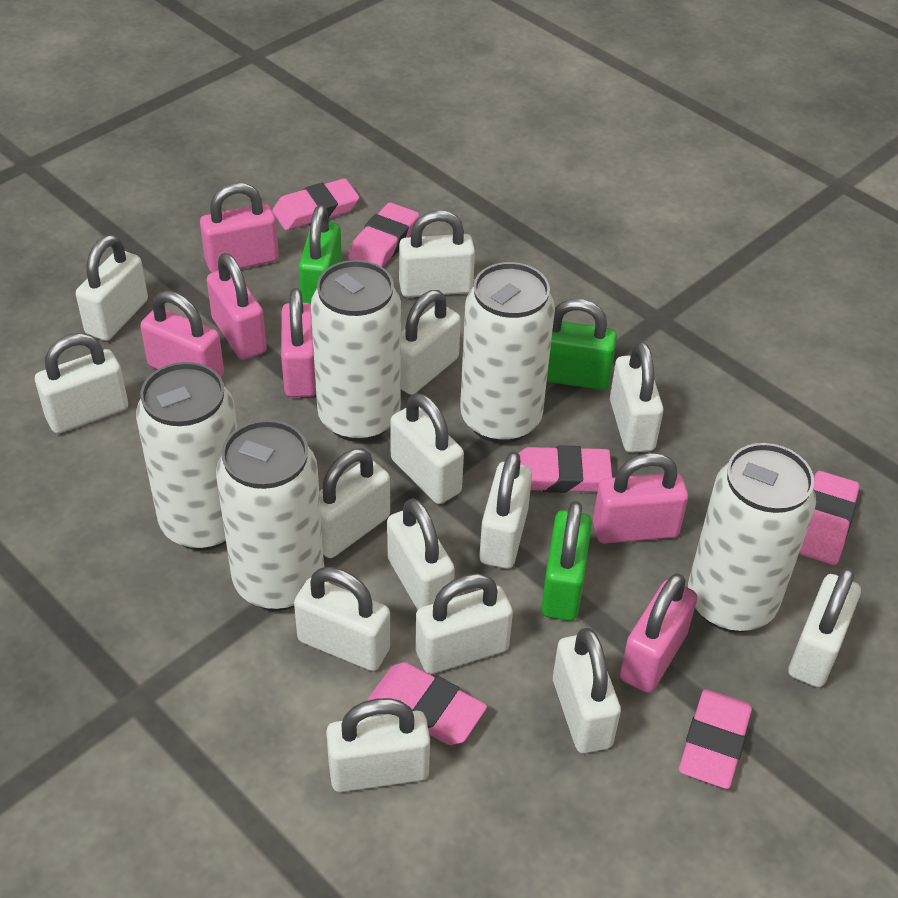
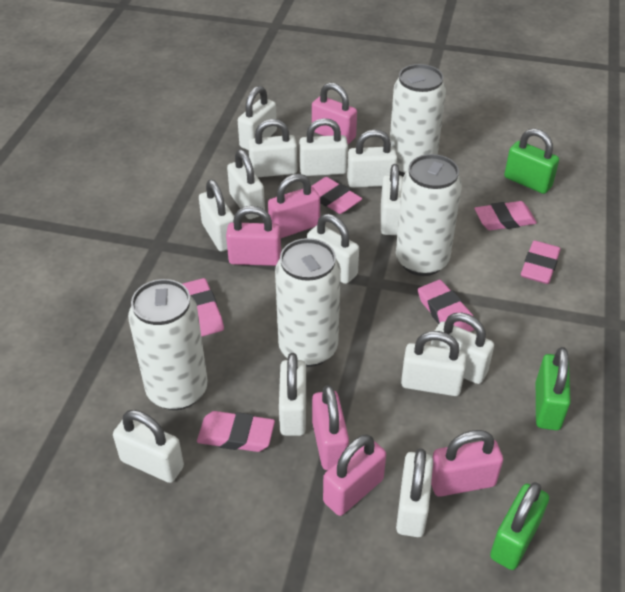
white can: [136,362,237,551] [216,420,324,611] [311,260,401,442] [460,262,555,443] [688,443,816,632] = 5 -> [128,279,208,410] [275,238,341,367] [390,64,446,176] [396,154,462,276] = 4
white padlock: [35,333,128,434] [76,235,148,341] [294,567,390,671] [319,448,390,558] [326,698,430,792] [387,498,455,610] [390,393,464,504] [399,210,475,297] [401,290,461,395] [415,573,513,674] [479,451,532,569] [553,628,621,753] [610,341,663,453] [788,567,861,687] = 14 -> [113,410,184,483] [199,179,234,251] [227,149,265,219] [238,86,277,150] [248,119,297,177] [279,353,306,436] [299,118,348,176] [307,214,359,284] [347,130,398,188] [381,164,403,235] [396,448,433,537] [401,331,467,396] [431,312,494,384] = 13

